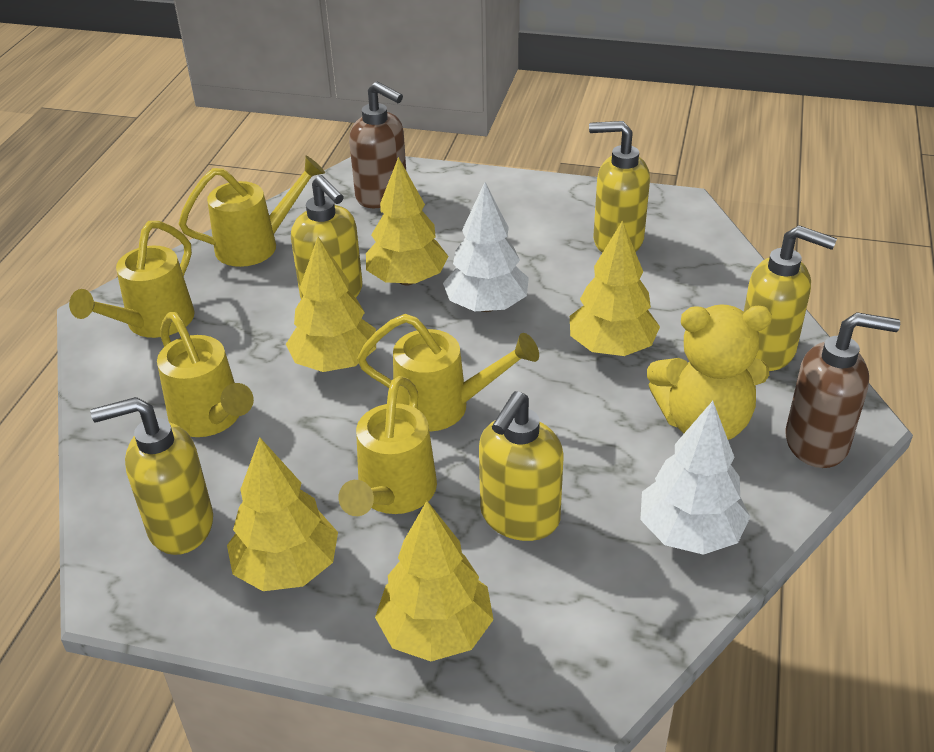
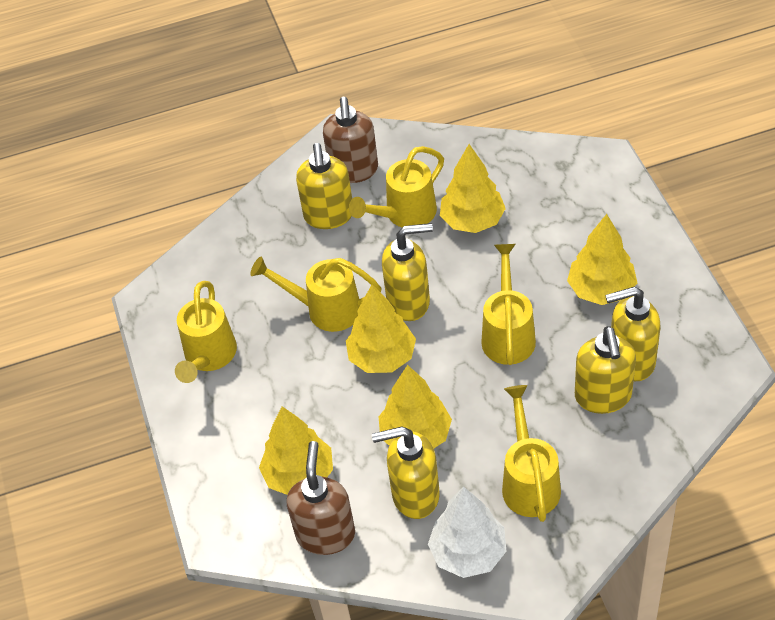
white tree: [443,182,529,312] [640,401,750,555] = 2 -> [428,487,506,578] = 1
yellow teddy bear: [647,304,772,440] = 1 -> none = 0

